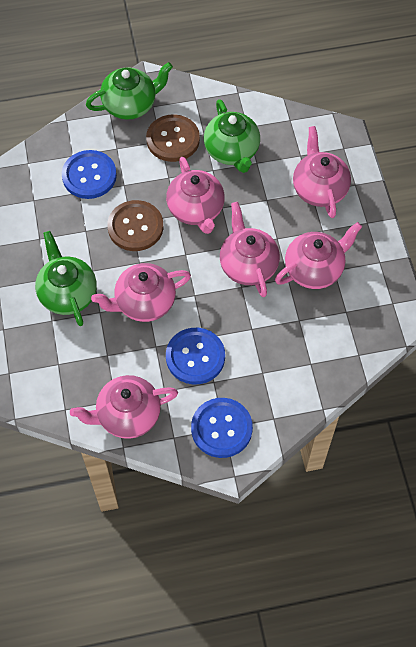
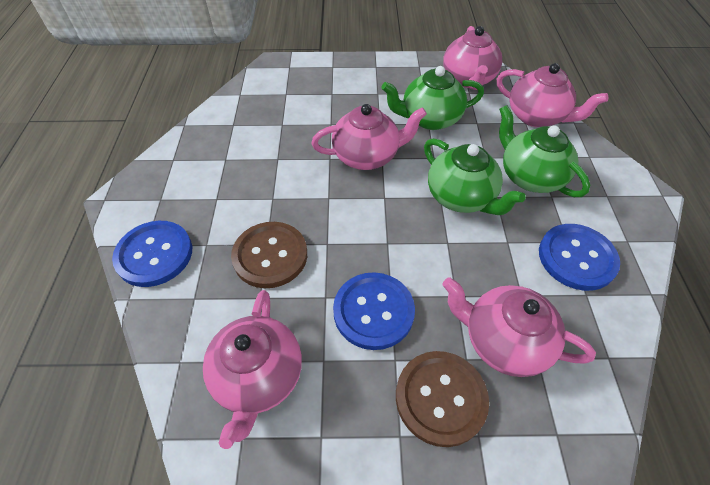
pink teapot: [70,375,178,439] [91,263,191,322] [166,157,225,234] [220,202,280,297] [275,222,362,289] [293,126,351,218] = 6 -> [203,290,302,449] [311,104,427,170] [443,26,502,90] [443,277,596,377] [497,63,609,127] = 5

